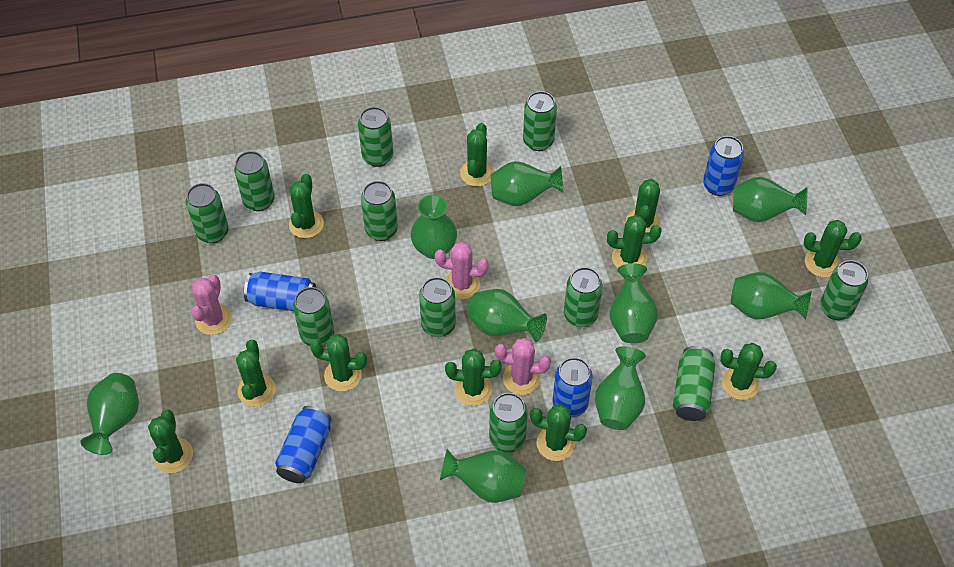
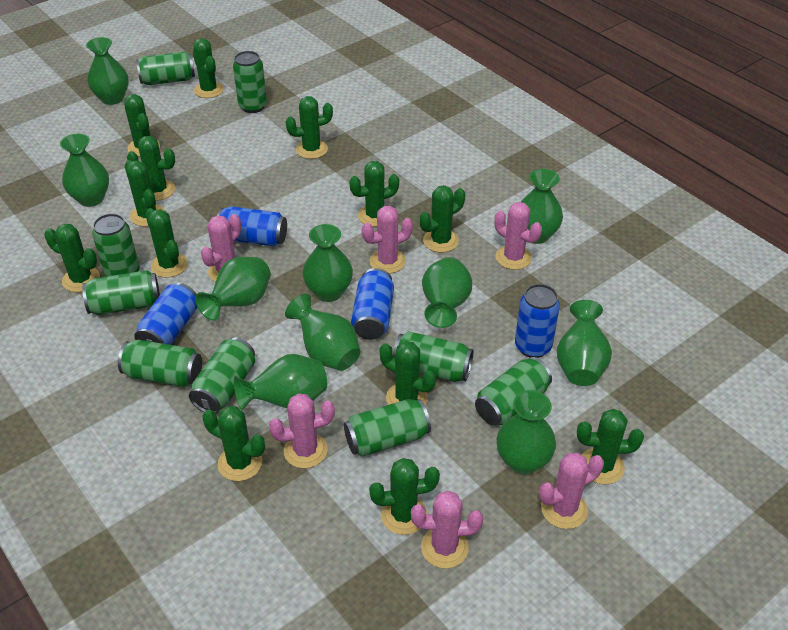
green cactus: [148,410,193,473] [236,340,276,407] [289,174,324,238] [310,334,367,391] [445,349,502,406] [460,123,494,187] [530,404,587,461] [607,215,662,268] [626,178,661,233] [720,343,777,400] [804,220,862,277] = 11 -> [44,224,100,292] [124,94,160,157] [125,160,165,227] [127,136,175,201] [145,208,188,278] [193,38,224,98] [202,406,265,481] [286,96,333,159] [349,161,399,227] [369,458,440,535] [379,341,436,406] [420,185,465,252] [577,409,644,484] = 13
green can: [186,183,229,243] [234,151,275,211] [293,287,334,346] [358,107,393,167] [361,181,398,241] [419,277,456,337] [489,393,528,453] [523,91,557,151] [564,267,603,327] [673,346,715,421] [820,260,868,320] = 11 -> [82,270,160,315] [92,213,140,277] [118,340,202,387] [136,52,195,85] [189,337,255,413] [233,51,267,113] [344,399,431,456] [393,331,474,382] [475,357,552,426] = 9
green vase: [80,373,139,455] [411,195,457,259] [440,449,526,503] [467,289,547,342] [491,161,563,206] [595,346,646,430] [609,263,658,343] [731,272,812,320] [733,177,808,222] = 9 -> [60,134,109,207] [86,37,129,105] [195,257,271,321] [234,354,327,410] [285,294,361,371] [302,224,353,302] [422,257,472,328] [497,390,556,475] [521,169,563,244] [557,300,612,386] = 10
pink cactus: [191,275,232,335] [435,242,488,299] [495,338,551,395] = 3 -> [201,214,241,282] [269,393,335,468] [362,206,413,274] [411,491,483,568] [494,202,542,270] [539,453,604,529] = 6

